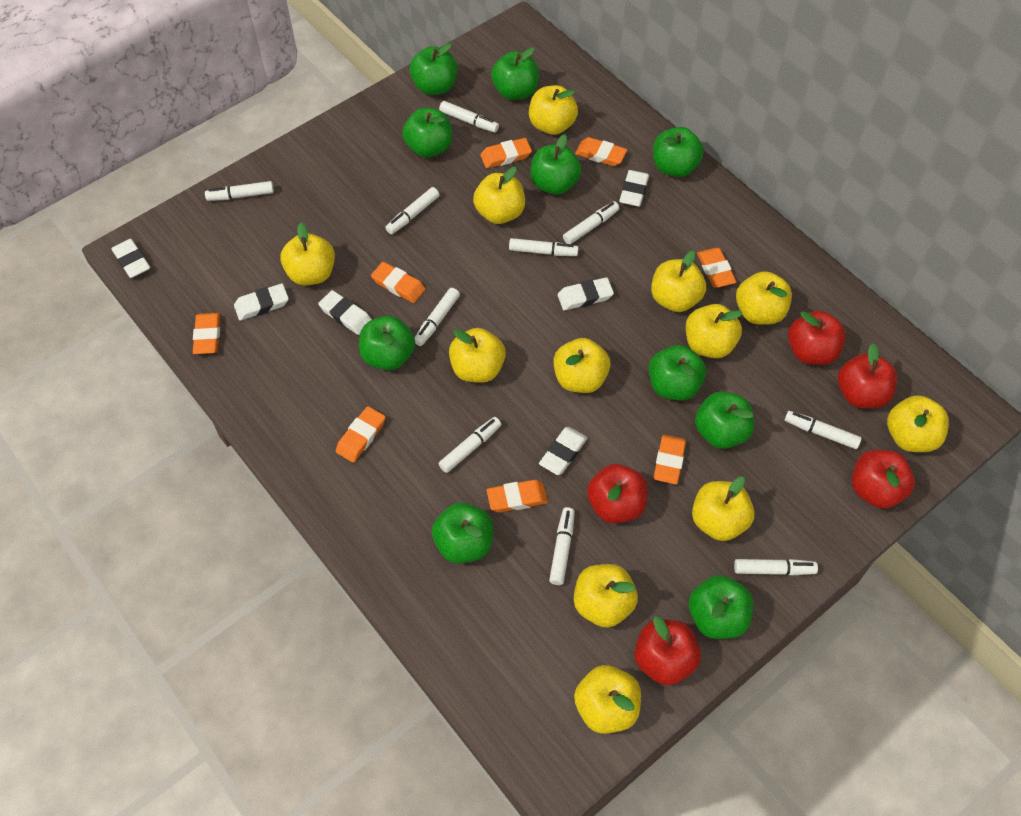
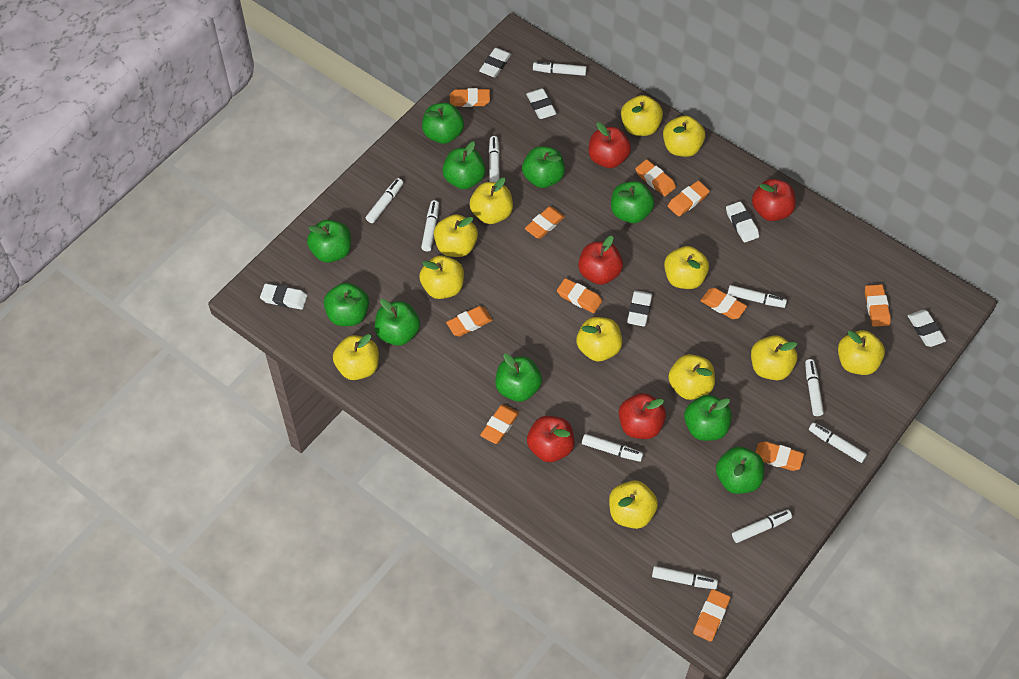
orange eraser: [193,313,220,354] [336,406,386,463] [371,262,426,303] [480,138,532,168] [486,480,548,512] [575,137,627,166] [654,435,686,484] [697,248,737,288] = 8 -> [446,306,493,336] [450,88,490,107] [480,404,519,444] [525,207,565,239] [557,278,602,313] [635,159,676,196] [668,181,710,217] [693,589,730,642] [700,288,747,319] [755,441,804,471] [865,284,891,327] = 11

